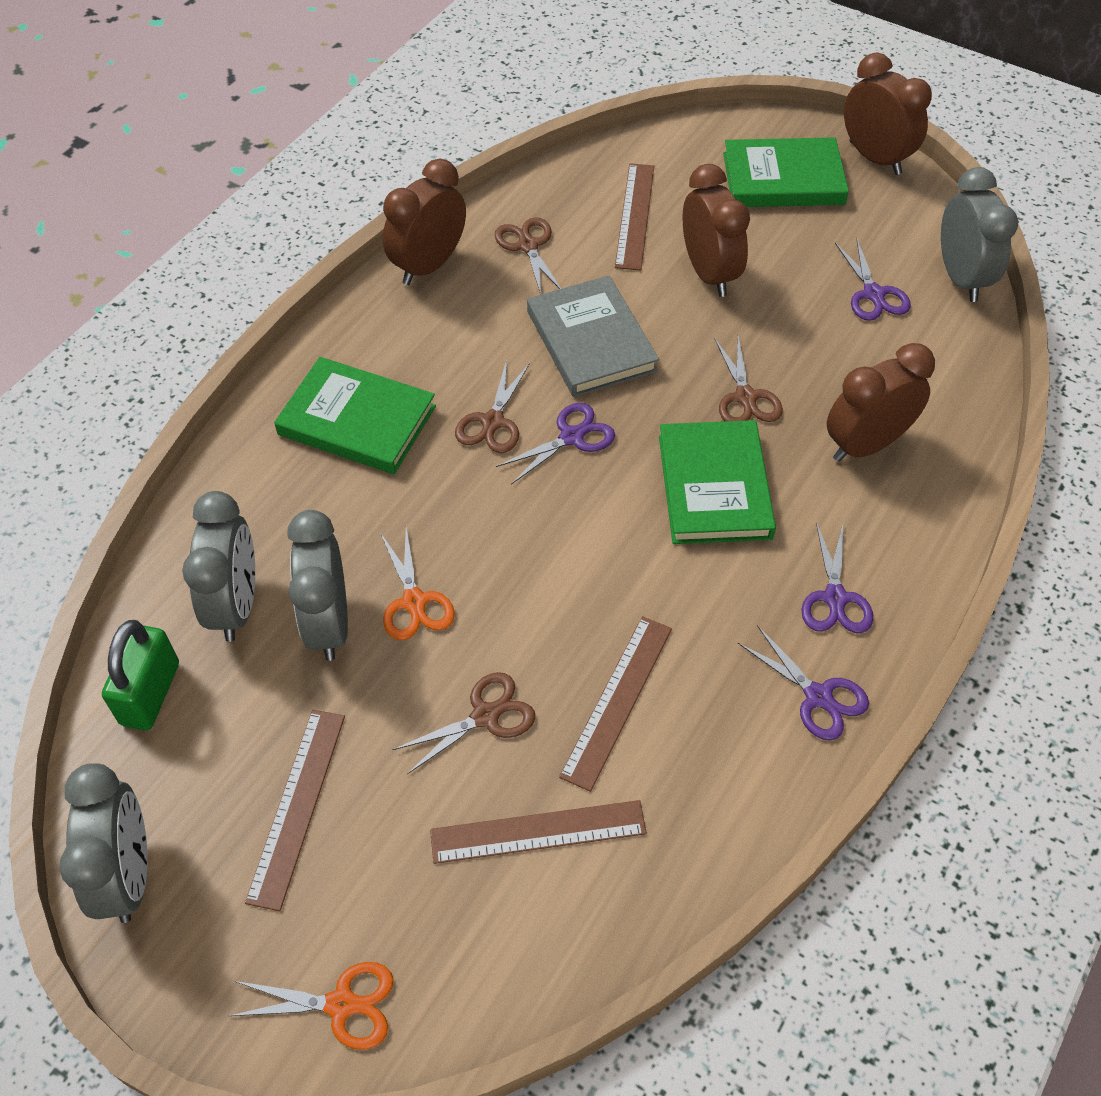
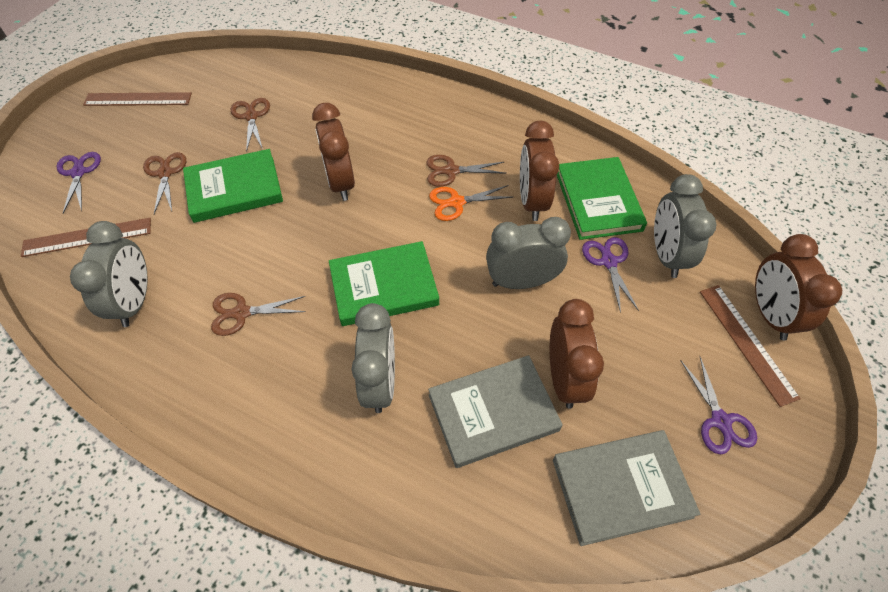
brown ruler: [245,710,345,911] [430,800,647,864] [559,616,672,792] [615,163,654,271] = 4 -> [21,218,151,257] [83,92,192,106] [700,285,801,407] = 3
green padlock: [102,620,179,730] = 1 -> none = 0
grey book: [527,275,659,397] = 1 -> [428,355,563,468] [553,430,700,546] = 2
orange scissors: [229,962,394,1050] [380,528,455,640] = 2 -> [429,185,512,221] = 1
purple scissors: [496,403,615,485] [738,625,869,740] [801,522,873,633] [835,238,911,321] = 4 -> [56,152,101,213] [582,237,639,314] [681,357,757,454] = 3

